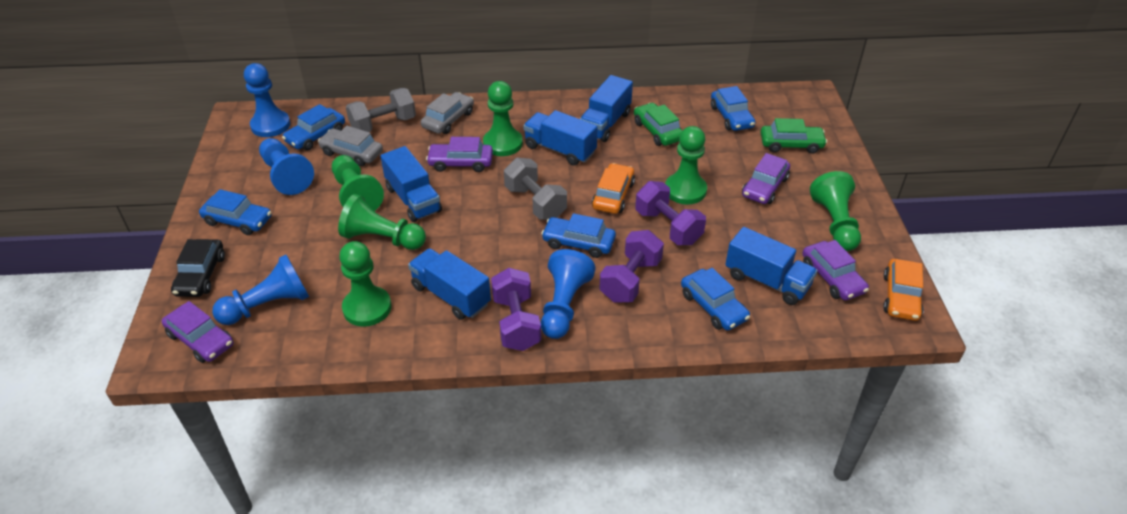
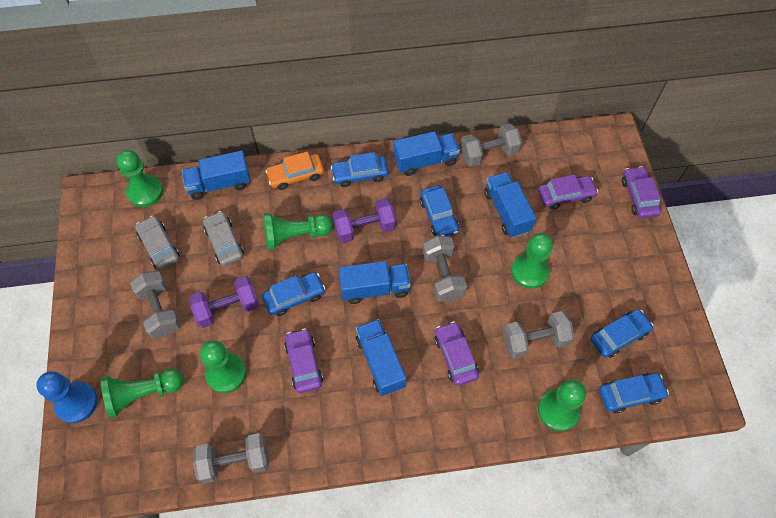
black car: [171,239,225,297] = 1 -> none = 0
blue pawn: [212,255,309,325] [244,63,290,137] [259,138,314,195] [541,249,595,339] = 4 -> [36,371,98,423] = 1
green car: [634,103,683,146] [761,118,827,154] = 2 -> none = 0
grey dumbbell: [346,88,416,132] [504,157,567,220] = 2 -> [130,271,181,339] [193,433,269,484] [423,235,467,302] [460,123,522,167] [502,311,575,359] = 5
orange car: [592,163,635,214] [883,259,924,321] = 2 -> [266,152,324,190] = 1
purple dumbbell: [491,268,541,351] [599,230,664,303] [635,181,706,245] = 3 -> [189,276,259,328] [332,198,396,243] = 2

